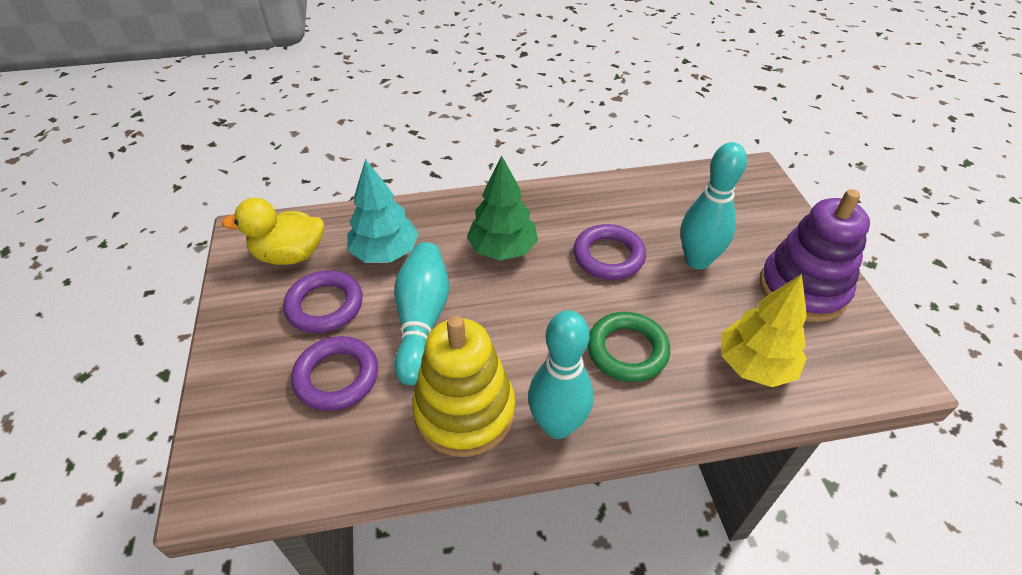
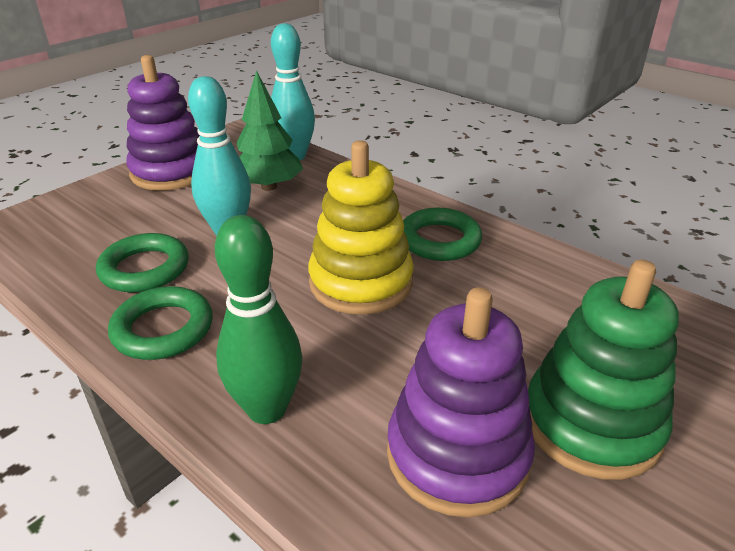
green bowling pin: none = 0 -> [215,215,302,424] = 1
green ring: [587,312,670,382] = 1 -> [96,233,189,292] [108,286,213,360] [403,208,482,261] = 3
green stacking toy: none = 0 -> [528,260,679,480] = 1
purple ring: [283,270,363,333] [291,336,378,411] [573,224,646,280] = 3 -> none = 0
purple stacking toy: [759,189,870,322] = 1 -> [126,55,200,191] [387,287,535,517] = 2
turquoise bowling pin: [394,242,449,385] [528,310,594,439] [681,142,747,269] = 3 -> [188,76,251,236] [271,23,315,160] = 2
turquoise tree: [347,159,419,263] = 1 -> none = 0
yellow duck: [222,198,324,265] = 1 -> none = 0
yellow tree: [721,274,807,387] = 1 -> none = 0

